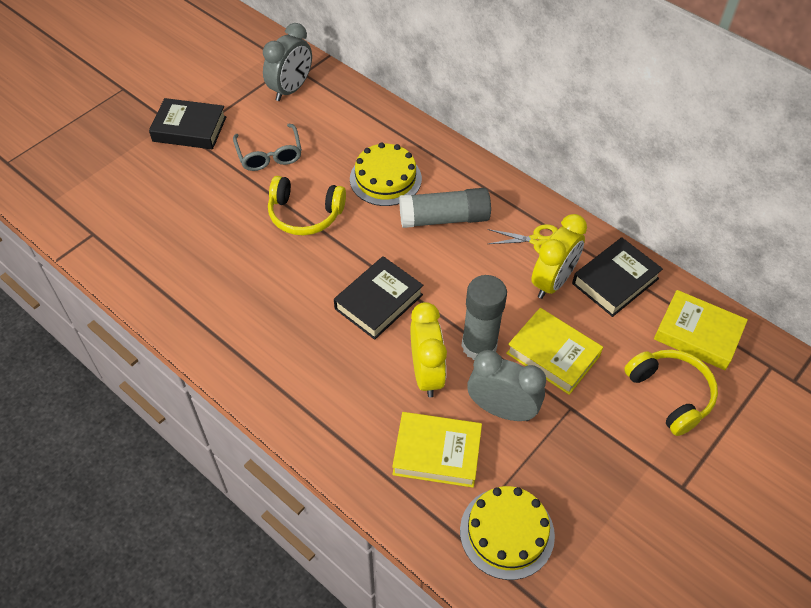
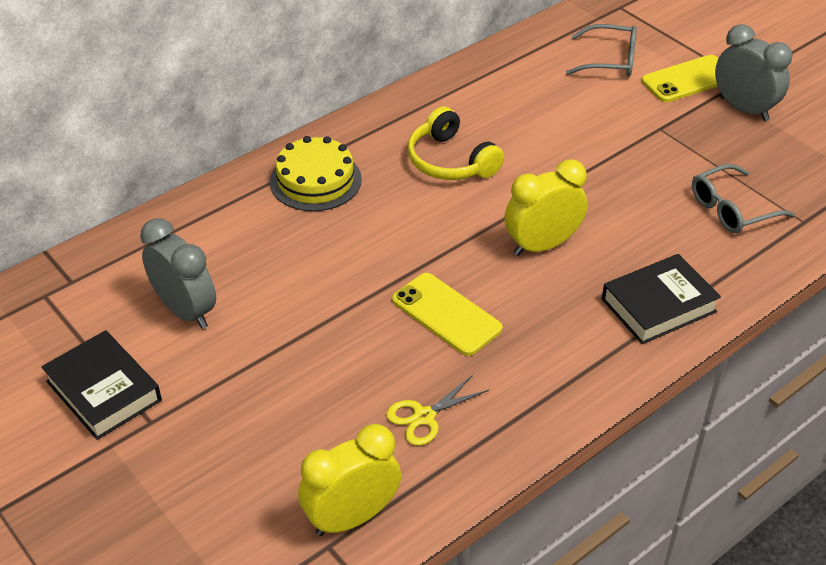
black book: [149,98,226,149] [334,256,423,340] [572,237,663,317] = 3 -> [41,330,162,440] [602,254,721,344] = 2
grey glasses: [233,124,302,171] = 1 -> [566,24,637,77] [692,164,795,233] = 2
grey glue stick: [399,188,491,228] [461,275,507,360] = 2 -> none = 0
yellow book: [392,412,482,488] [506,308,603,395] [654,290,748,370] = 3 -> none = 0
yellow cake: [350,142,422,206] [460,486,555,580] = 2 -> [270,136,362,211] = 1
yellow headphones: [268,176,346,235] [624,350,718,436] = 2 -> [408,106,504,180] = 1
yellow phone: none = 0 -> [392,273,503,356] [641,55,719,102] = 2

